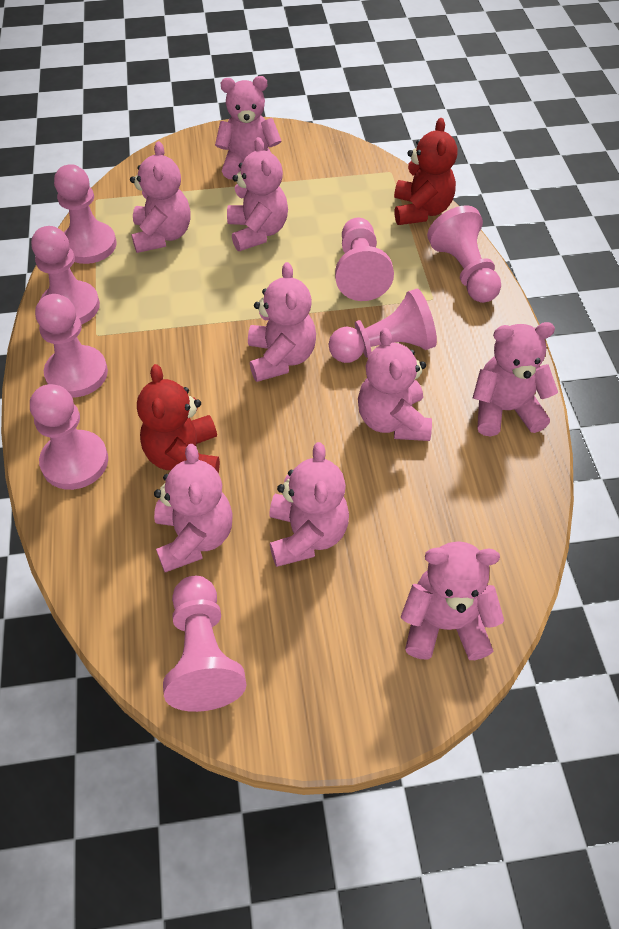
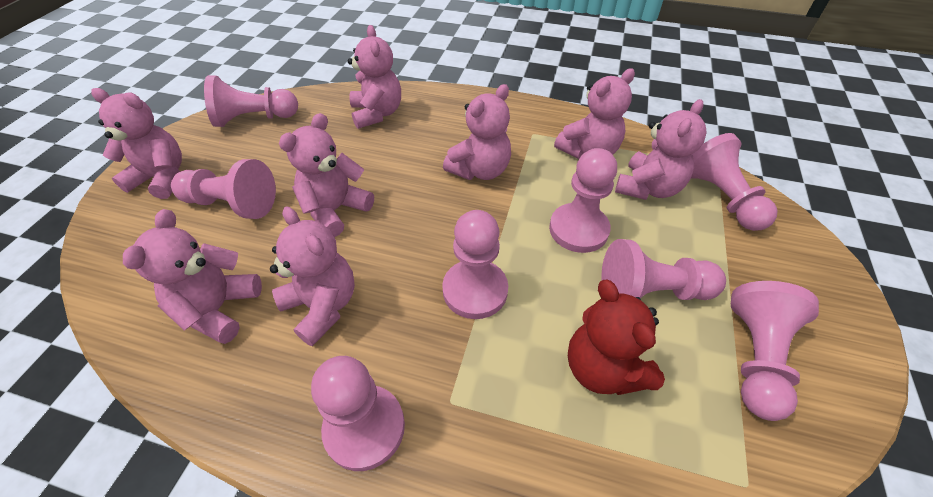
pink teddy bear: [130,141,191,253] [154,444,233,572] [215,76,282,180] [227,137,288,251] [248,262,316,382] [269,442,349,567] [358,328,432,441] [401,541,504,660] [473,322,558,436] = 9 -> [91,88,182,199] [123,209,262,344] [270,206,355,346] [279,113,374,237] [347,25,401,129] [443,84,511,180] [554,68,635,159] [615,99,707,200] = 8
red teddy bear: [137,364,220,473] [394,118,457,225] = 2 -> [568,280,665,395] = 1

